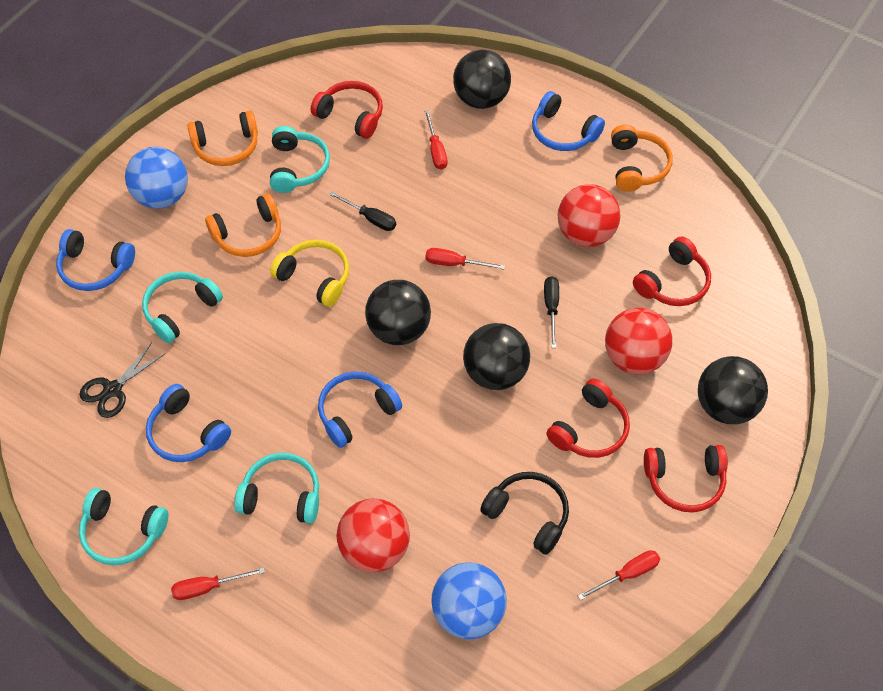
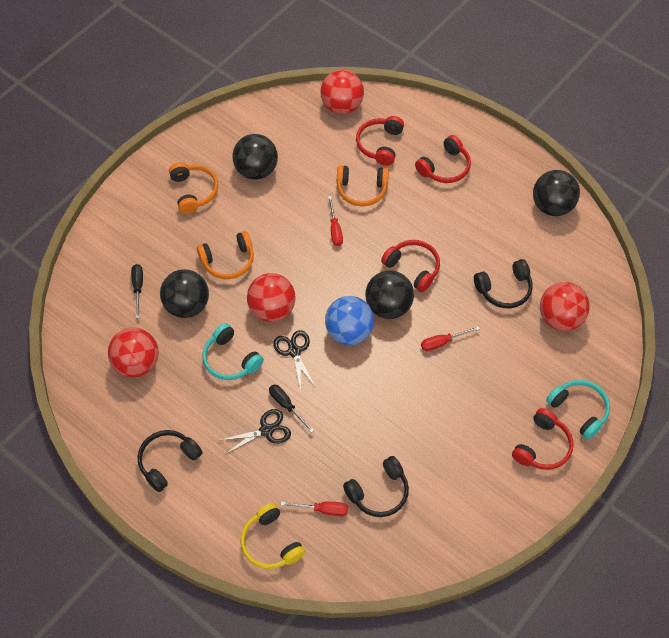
black headphones: [480,472,569,555] = 1 -> [138,430,202,492] [343,456,409,517] [474,259,533,308] = 3
black scissors: [79,343,166,418] = 1 -> [219,409,291,455] [273,330,316,390] = 2
blue ball: [125,147,188,209] [431,562,507,639] = 2 -> [325,296,374,345] = 1
blue headphones: [56,229,135,291] [146,384,231,462] [318,372,402,448] [532,91,605,151] = 4 -> none = 0
red ball: [336,498,410,573] [557,184,621,247] [605,308,672,374] = 3 -> [108,327,159,378] [247,273,296,322] [320,70,364,114] [540,282,590,331] = 4
red screwdriver: [171,567,265,600] [424,110,447,169] [425,248,505,269] [578,550,660,600] = 4 -> [281,502,348,516] [328,196,343,246] [421,326,480,351] = 3
turquoise headphones: [79,488,169,565] [142,272,223,343] [234,453,319,524] [270,126,330,193] = 4 -> [202,323,264,380] [546,380,610,439] = 2

